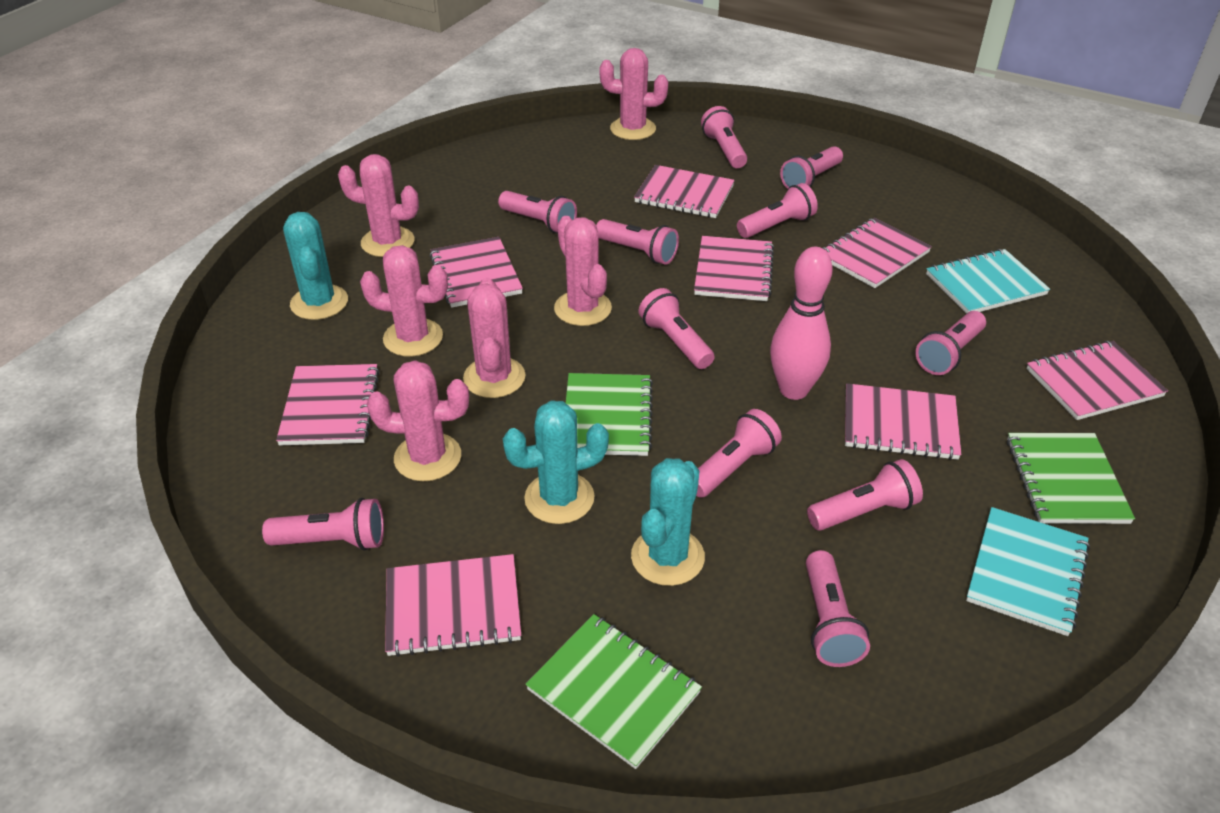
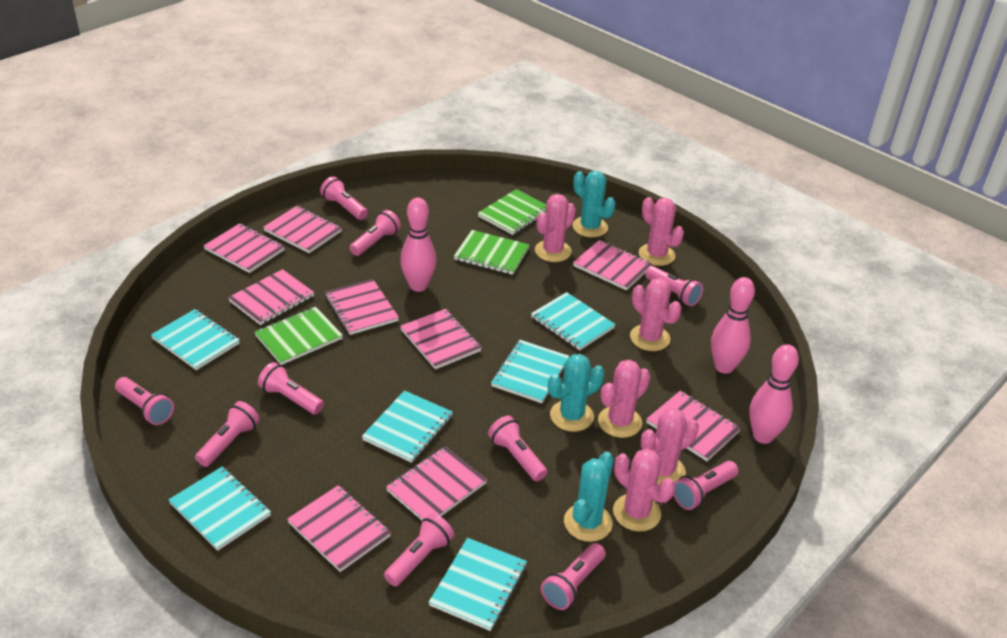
pink bowling pin: [770,247,833,400] = 1 -> [400,198,436,292] [711,277,755,374] [749,344,799,444] = 3
pink flashlight: [262,498,384,551] [498,191,577,233] [596,219,679,265] [639,288,715,369] [696,409,782,498] [701,106,747,168] [737,183,818,238] [780,146,843,189] [806,550,870,667] [807,459,923,531] [915,311,986,375] = 11 -> [115,377,174,425] [195,401,260,467] [258,362,324,415] [320,177,368,220] [350,210,401,256] [384,513,454,587] [488,416,547,482] [541,543,606,610] [645,266,703,306] [673,461,738,510] = 10
pink notebook: [276,364,380,445] [385,554,521,657] [430,237,523,308] [634,165,735,218] [694,236,774,301] [823,218,932,288] [845,383,961,460] [1026,341,1168,420] = 8 -> [203,223,285,273] [228,269,314,325] [263,206,342,253] [287,485,391,572] [325,279,399,335] [386,446,487,520] [400,309,482,369] [573,240,652,291] [646,391,741,461] = 9
turquoise notebook: [926,249,1050,314] [966,507,1090,636] = 2 -> [151,309,240,370] [169,466,271,551] [362,390,453,463] [429,538,527,631] [491,340,569,403] [531,292,616,350] = 6

